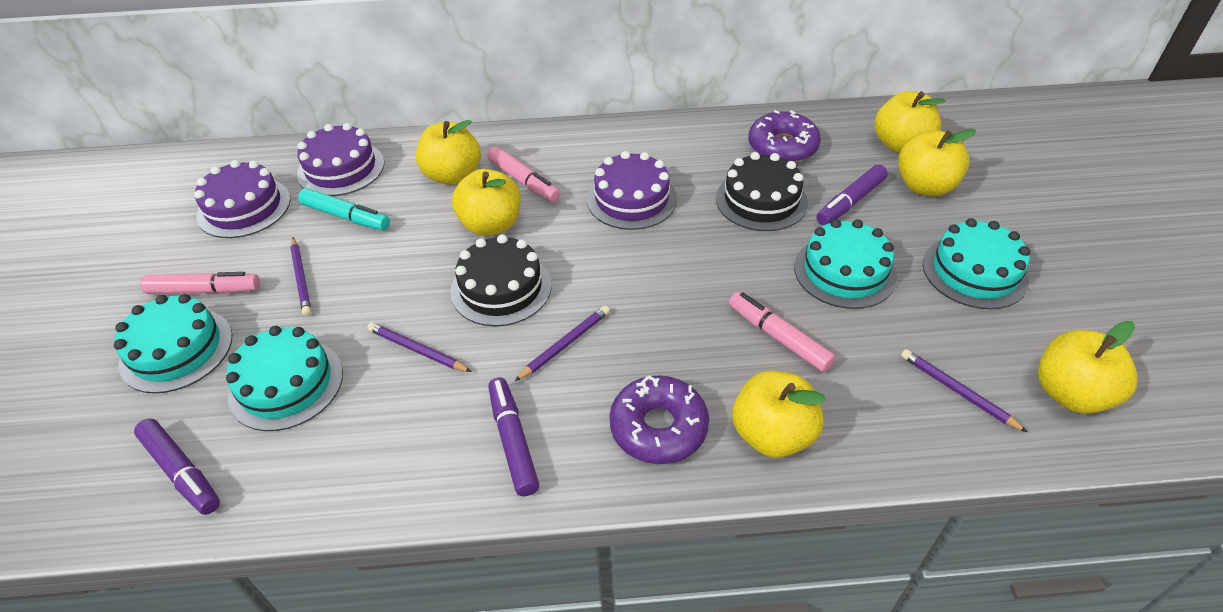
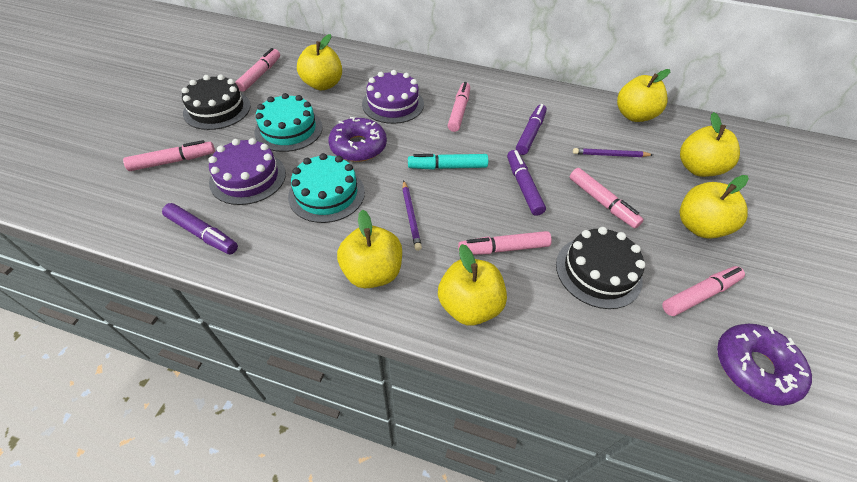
pink marker: [141,272,260,294] [487,146,561,202] [729,292,836,372] = 3 -> [123,140,215,171] [235,48,280,92] [448,82,470,132] [458,231,552,255] [570,168,644,228] [662,266,745,316] = 6
purple cake: [194,160,291,238] [297,123,385,196] [587,151,677,230] = 3 -> [208,138,286,205] [362,70,424,124] = 2
purple pencil: [290,237,312,316] [367,322,472,372] [515,306,610,381] [901,349,1027,432] = 4 -> [402,180,422,251] [573,148,653,157] = 2
turquoise cake: [114,294,232,393] [226,326,343,431] [794,219,897,309] [923,218,1030,309] = 4 -> [254,93,323,152] [288,153,365,223] = 2

